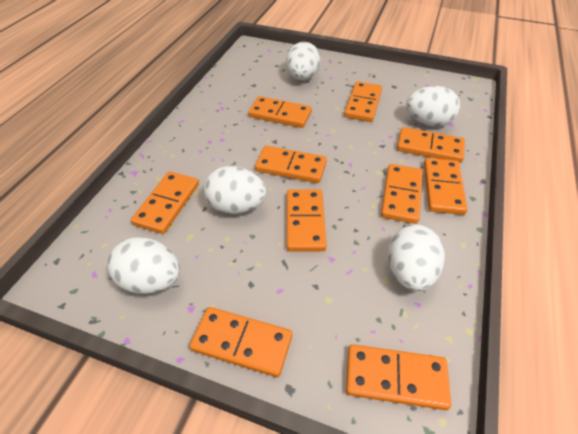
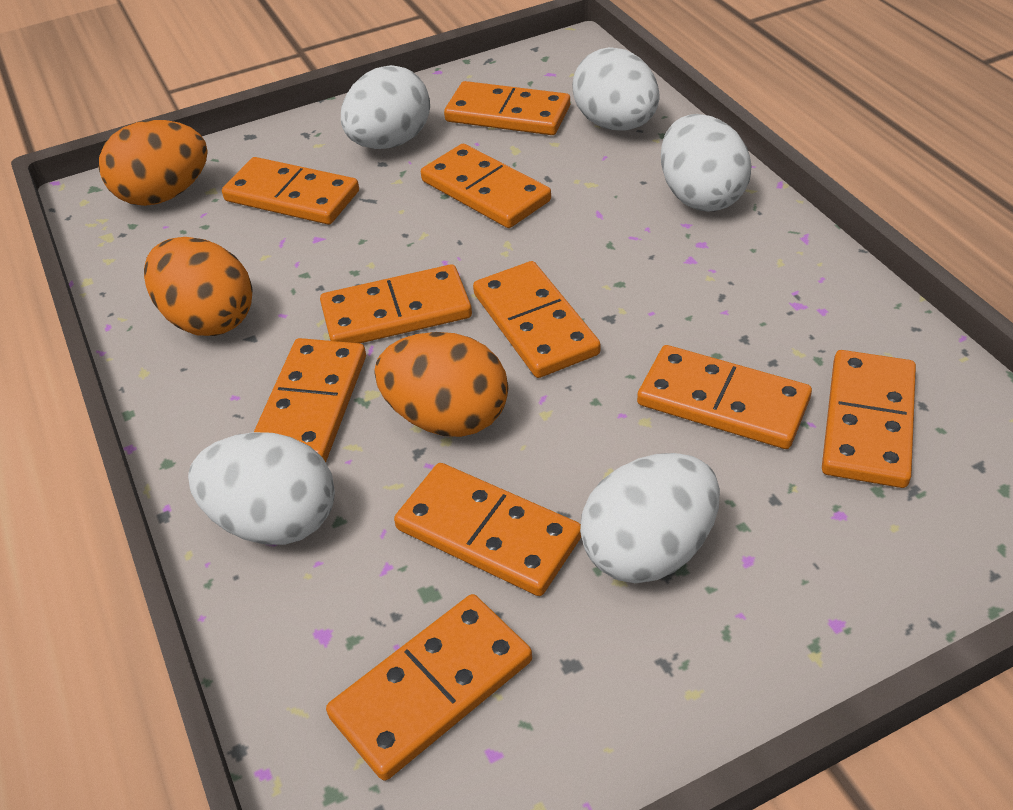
orange egg: none = 0 -> [99,120,208,206] [144,237,253,336] [374,332,508,437] = 3

